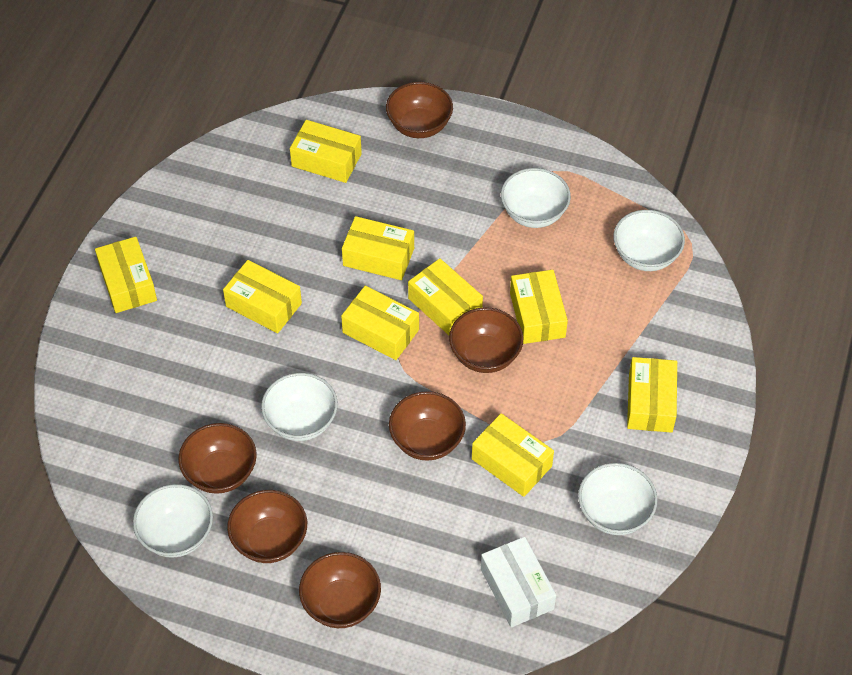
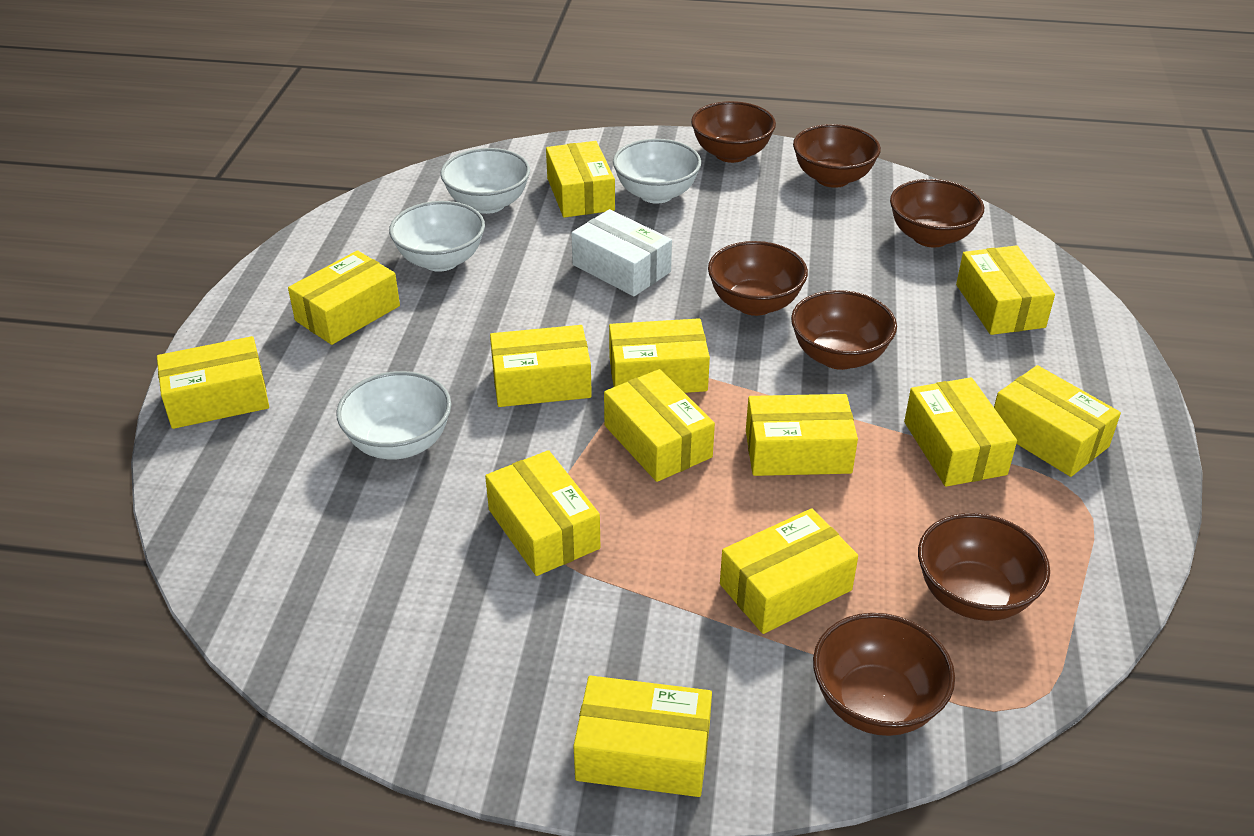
brown bowl: [179,423,257,494] [227,490,307,563] [299,552,381,628] [386,82,453,138] [389,391,466,461] [449,307,523,373] = 6 -> [691,101,776,163] [708,241,808,316] [791,290,897,370] [793,124,881,188] [813,613,955,736] [890,179,984,247] [918,513,1050,621] = 7
white bowl: [133,484,213,558] [261,373,338,441] [501,168,571,228] [578,463,658,535] [613,210,685,271] = 5 -> [336,371,451,459] [389,201,485,272] [440,148,530,214] [613,139,701,204] = 4
yellow box: [95,237,157,313] [223,260,302,333] [290,120,362,183] [341,286,419,360] [342,216,414,280] [408,258,483,335] [472,413,554,497] [510,270,568,344] [627,357,677,433] = 9 -> [157,336,269,429] [288,250,400,345] [485,450,600,576] [490,325,592,407] [546,141,615,218] [574,675,712,797] [604,369,715,482] [609,318,710,393] [720,508,858,634] [746,394,858,476] [904,377,1017,487] [956,245,1055,335] [994,365,1121,477] = 13

